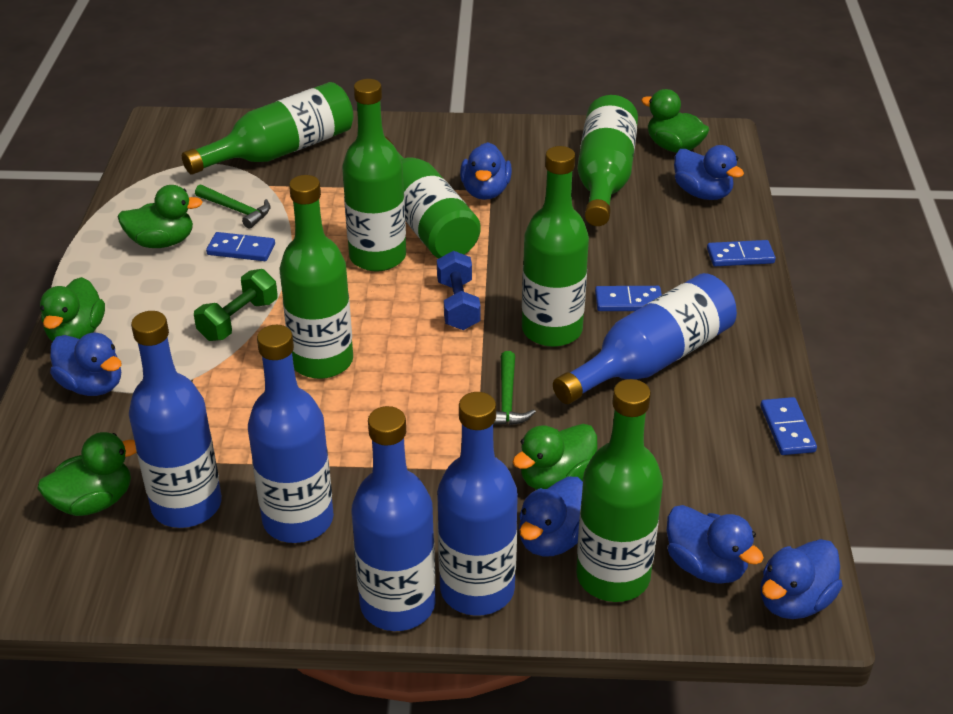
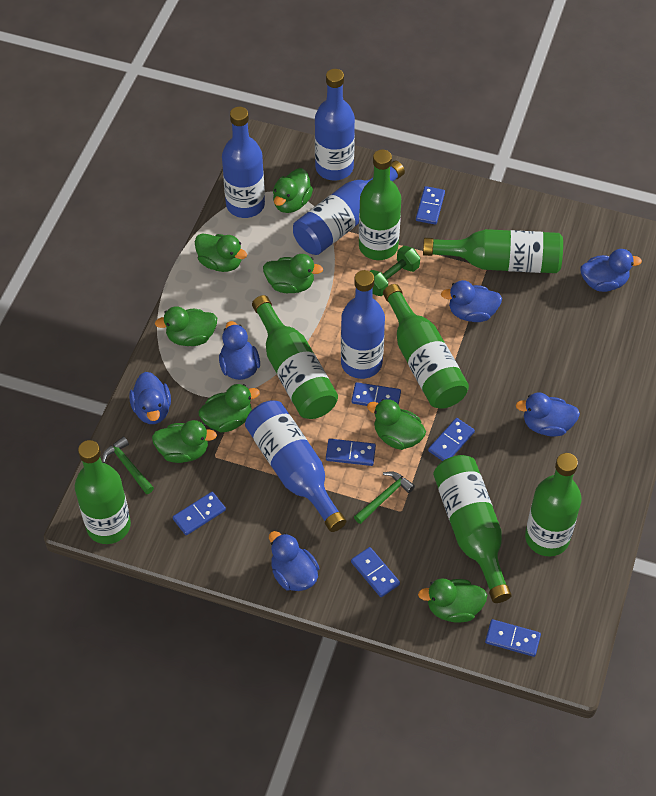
blue domino: [206,232,275,261] [595,286,662,311] [707,240,776,266] [760,397,817,455] = 4 -> [173,492,226,535] [326,439,376,466] [351,382,401,406] [351,547,400,597] [416,186,445,225] [428,418,475,461] [485,619,541,657] = 7
blue dumbbell: [437,251,481,330] = 1 -> none = 0
green duck: [37,432,136,516] [40,277,105,341] [118,185,203,248] [512,424,597,490] [641,89,709,153] = 5 -> [152,420,217,463] [155,306,217,346] [195,233,247,272] [198,384,260,432] [263,254,323,293] [273,168,313,213] [367,399,426,450] [418,578,487,622] = 8

